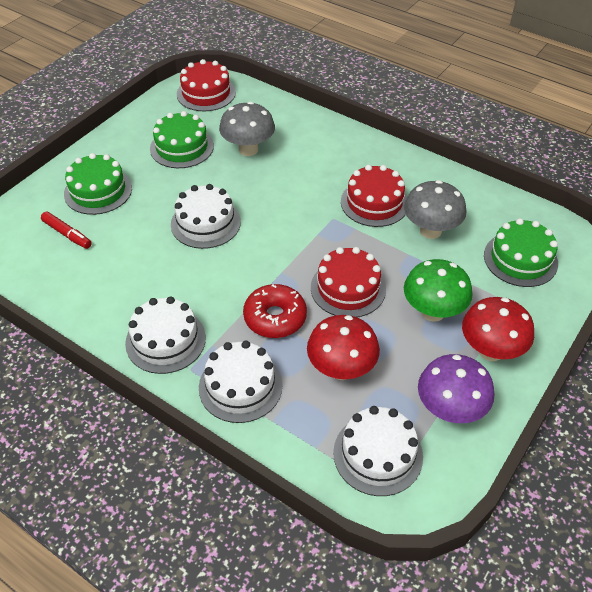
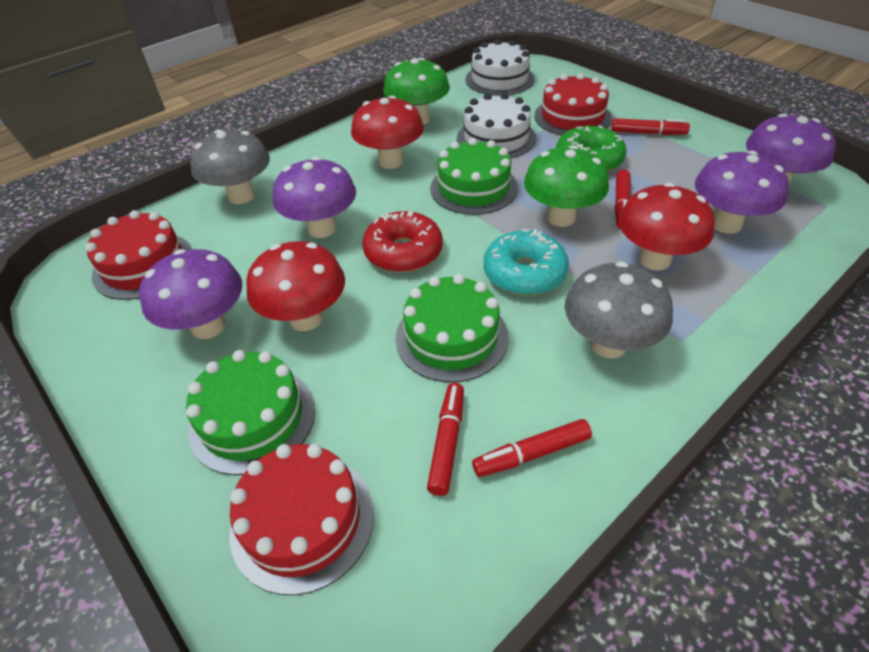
green donut: none = 0 -> [556,125,626,172] = 1
green mushroom: [404,259,473,322] = 1 -> [383,58,450,125] [524,145,609,227] = 2
purple mushroom: [418,354,494,423] = 1 -> [139,249,242,339] [273,157,356,238] [695,151,789,234] [746,113,836,185] = 4
red marker: [41,212,92,249] = 1 -> [427,383,464,496] [472,419,592,477] [611,118,690,135] [615,170,631,229] = 4
red mushroom: [307,315,380,380] [462,297,534,361] = 2 -> [246,241,345,331] [351,96,424,169] [618,183,715,271] = 3
turquoise donut: none = 0 -> [484,229,569,296] = 1
white cake: [125,296,206,374] [171,184,241,249] [199,340,282,423] [333,406,423,496] = 4 -> [457,93,536,159] [465,39,535,96] = 2

